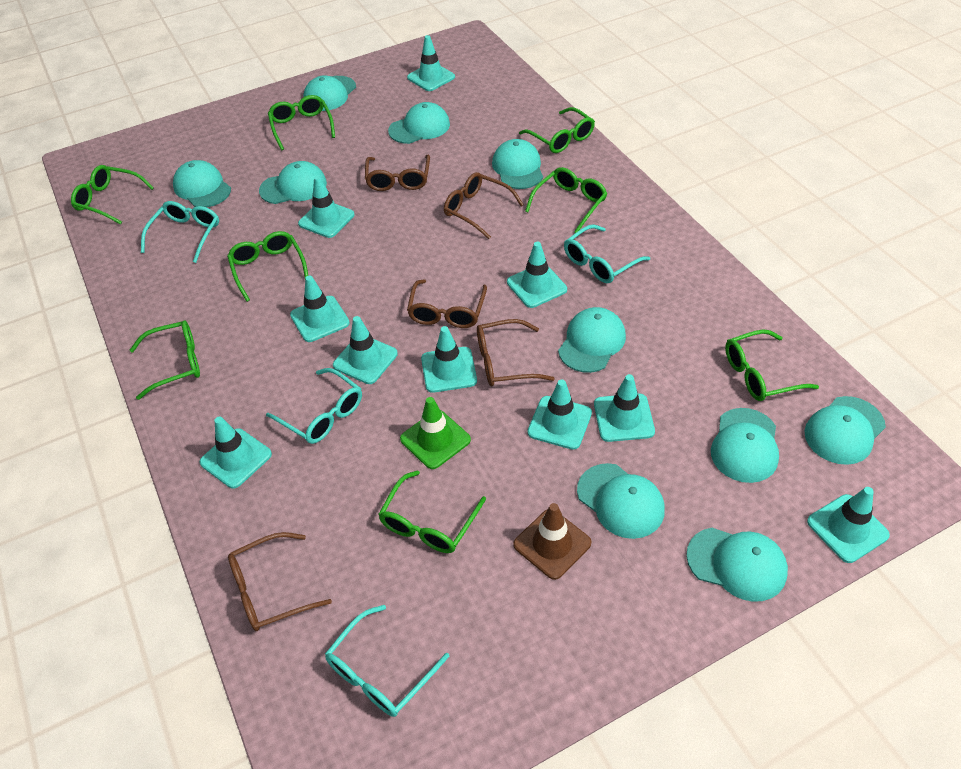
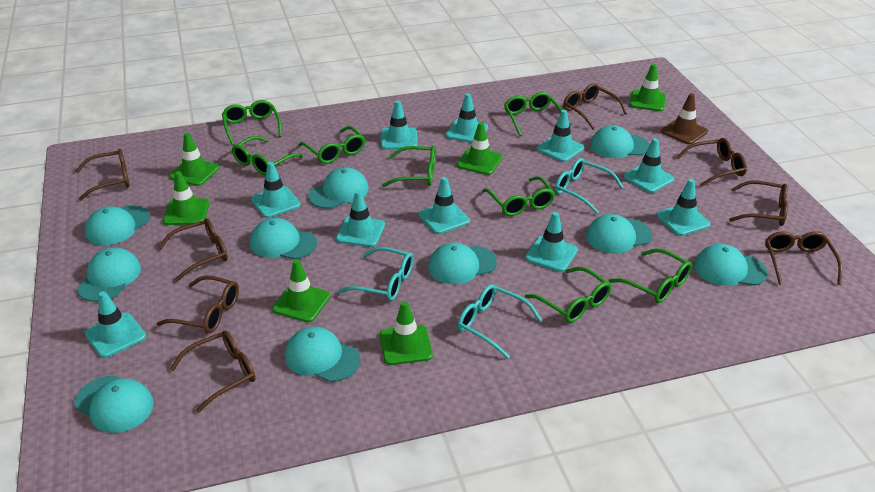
brown glasses: [228,532,332,631] [365,155,430,191] [407,279,487,328] [444,172,524,239] [477,319,555,386] = 5 -> [75,149,130,201] [156,275,239,333] [158,218,228,282] [170,330,256,413] [563,83,627,129] [676,138,747,187] [729,180,788,226] [765,231,842,285] = 8
green traffic cone: [400,397,471,469] = 1 -> [163,171,210,225] [169,133,219,186] [272,259,330,322] [380,301,433,365] [457,122,502,175] [629,64,666,111] = 6
turquoise glasses: [141,201,219,263] [266,368,362,444] [325,605,449,717] [564,224,650,283] = 4 -> [338,247,413,301] [458,284,542,359] [555,158,624,214] = 3

